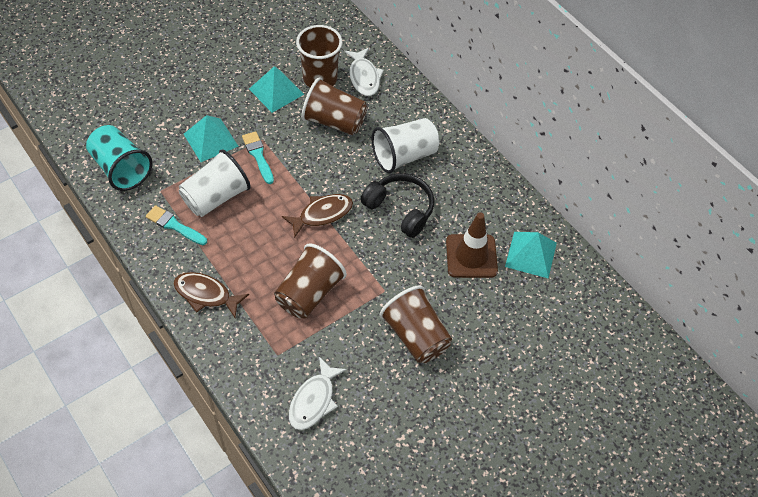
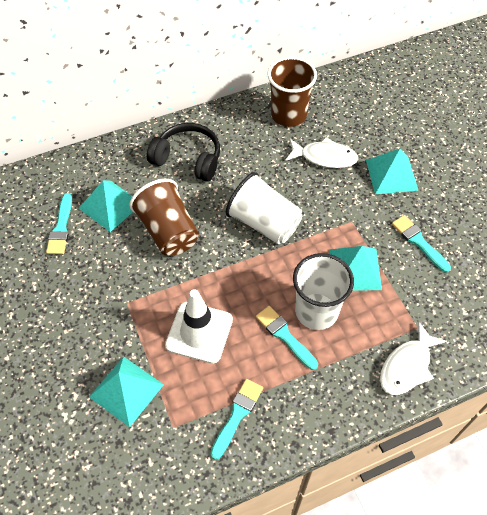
brown cup: [274,243,347,319] [296,25,342,87] [301,77,368,135] [379,285,452,363] = 4 -> [129,179,199,256] [268,57,317,127] = 2
brown fish: [173,272,249,318] [282,194,353,238] = 2 -> none = 0
brown traffic cone: [446,212,498,278] = 1 -> none = 0
turquoise brush: [146,205,207,245] [242,131,274,184] = 2 -> [46,193,72,254] [211,379,263,460] [256,306,318,370] [392,215,451,272] = 4
turquoise cup: [86,125,153,191] = 1 -> none = 0
turquoise pyramid: [184,115,239,162] [249,66,304,113] [505,232,557,278] = 3 -> [79,180,133,232] [89,356,164,427] [329,246,382,291] [366,149,419,194] = 4
white traffic cone: none = 0 -> [165,289,233,364] = 1

